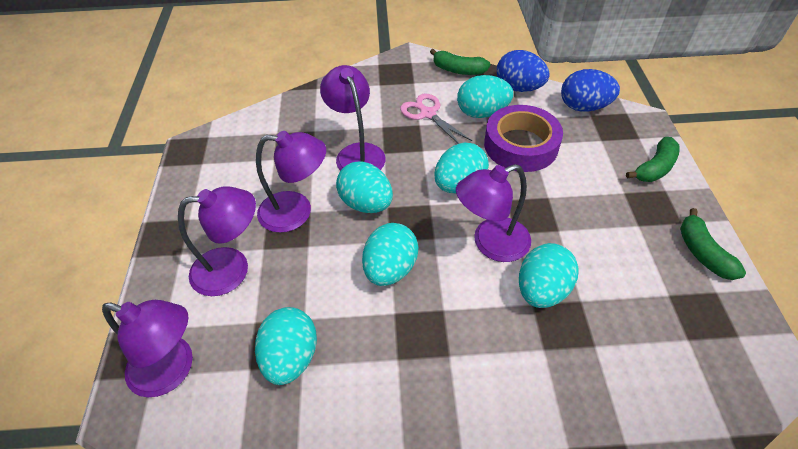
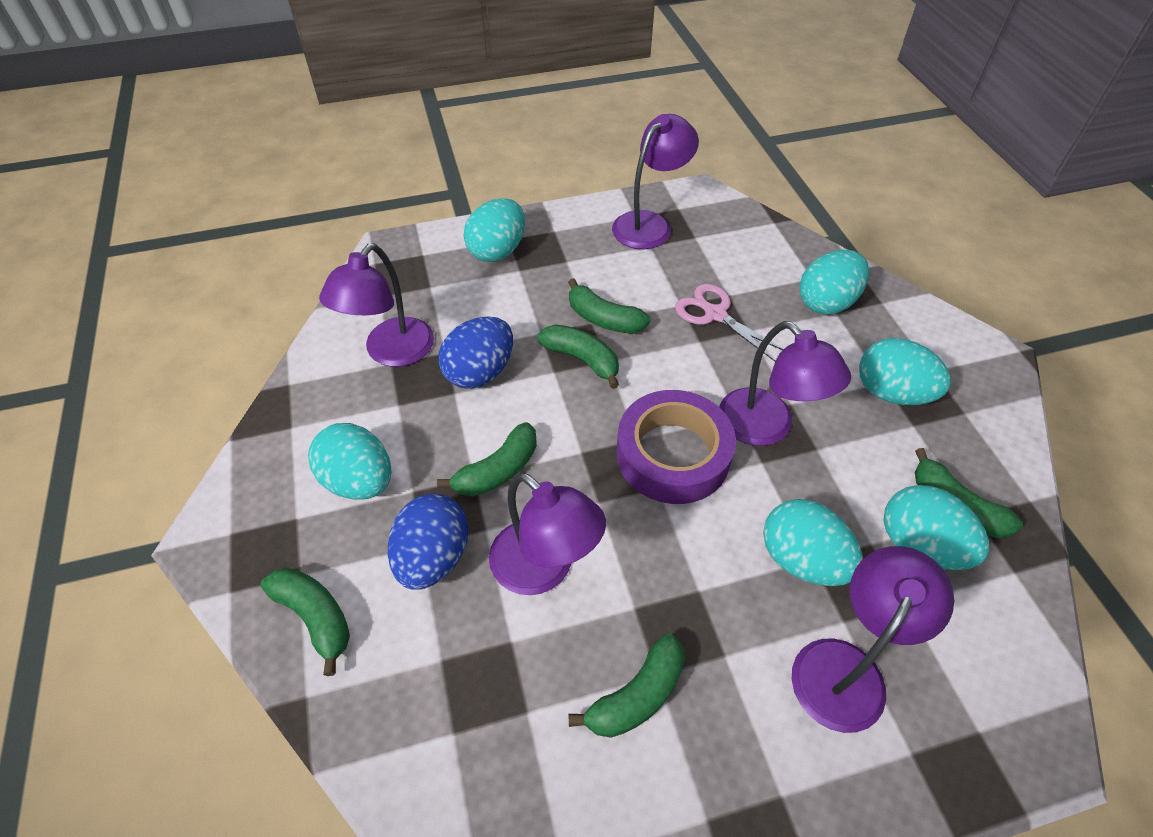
green banana: [430,49,490,75] [626,137,680,182] [680,208,746,280] = 3 -> [261,567,350,676] [437,422,537,497] [537,325,619,389] [568,278,650,333] [568,633,685,738] [915,448,1023,538] = 6

